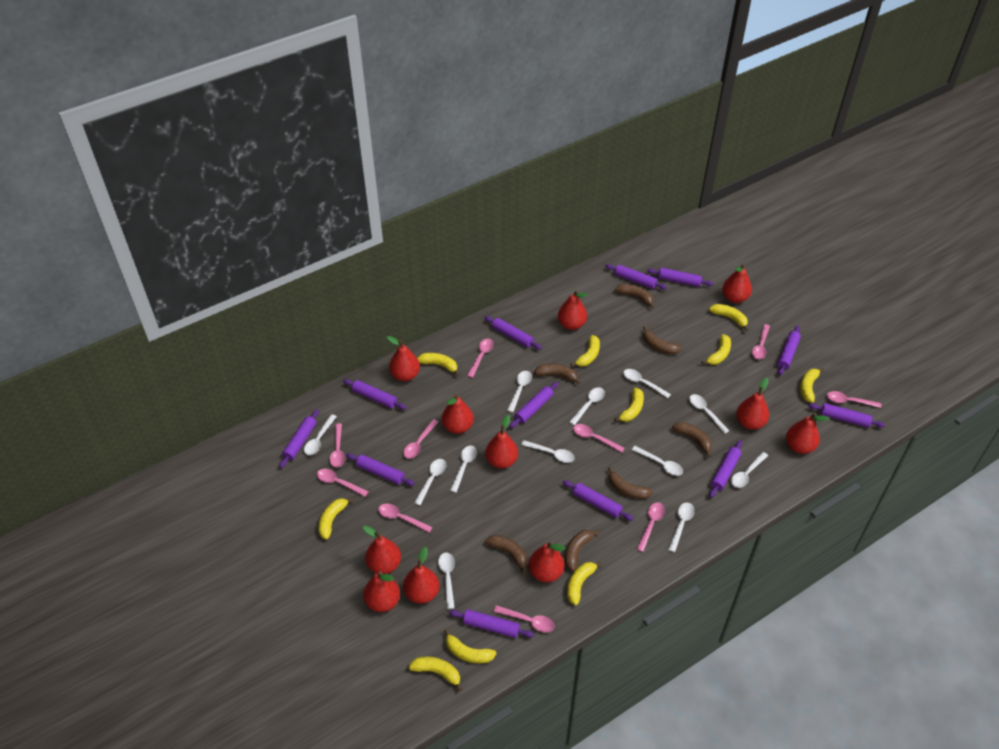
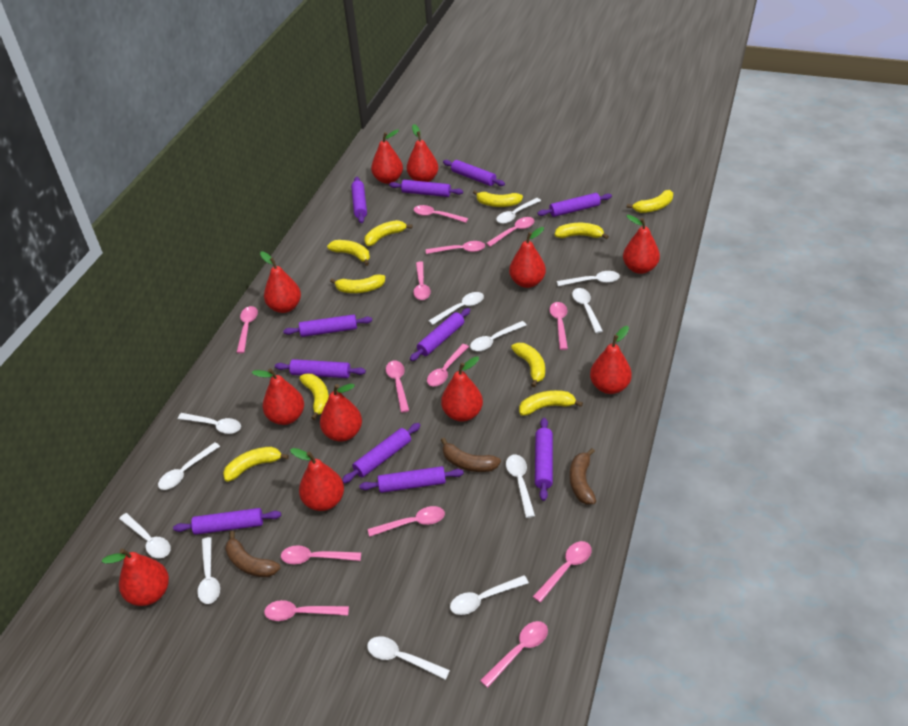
brown banana: [485,535,527,574] [534,364,581,385] [565,530,600,571] [608,467,653,499] [615,284,654,309] [643,326,682,354] [672,422,712,457] = 7 -> [225,531,280,577] [441,438,501,472] [570,448,596,504] = 3
pink spoon: [317,469,369,497] [330,423,345,468] [378,503,433,533] [403,419,438,459] [467,339,494,378] [493,605,555,632] [573,424,625,453] [637,503,665,552] [752,324,770,360] [827,391,881,408] = 10 -> [236,306,258,353] [264,600,349,621] [281,545,361,564] [368,506,445,537] [386,360,409,413] [413,261,431,300] [414,205,468,223] [426,241,485,254] [427,344,469,386] [480,621,548,688] [486,217,534,247] [533,541,592,603] [549,302,568,350] = 13
purple rolling pin: [279,409,319,468] [343,379,407,410] [346,453,415,486] [449,609,534,638] [484,316,542,350] [509,382,558,428] [563,480,633,521] [605,264,667,290] [647,267,714,287] [709,440,742,498] [777,326,801,375] [808,403,885,428] = 12 -> [173,508,281,535] [275,359,366,378] [283,314,372,337] [342,423,421,483] [351,177,367,223] [359,466,464,493] [389,180,463,197] [410,308,470,361] [443,160,505,186] [535,418,553,501] [538,193,612,217] = 11

